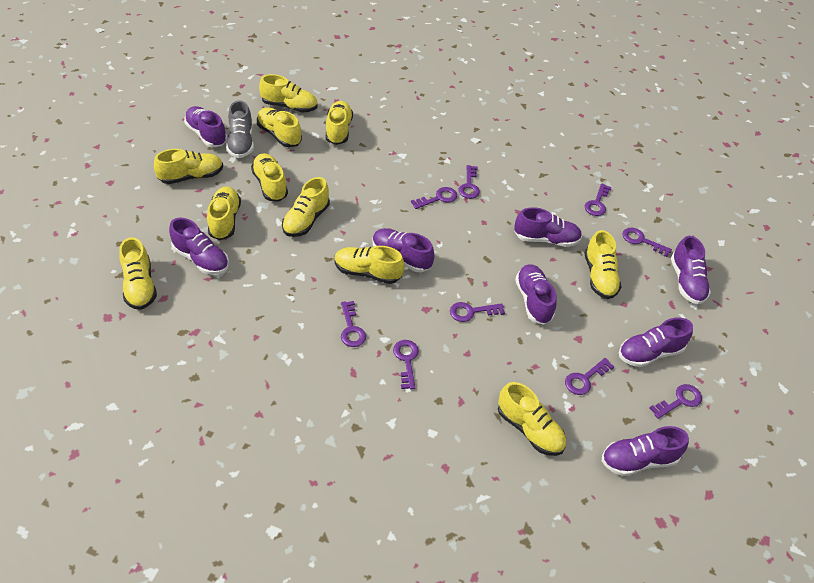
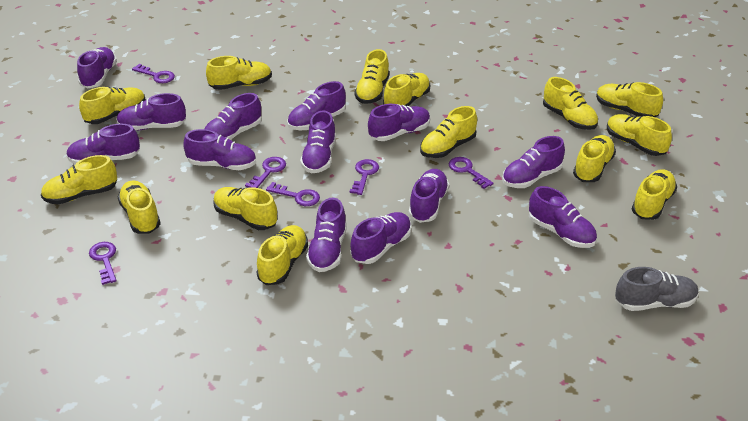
purple key: [341,301,366,347] [393,340,419,389] [411,187,457,209] [450,302,505,322] [459,165,480,199] [565,358,614,395] [585,183,612,216] [622,228,672,257] [649,384,702,419] = 9 -> [89,242,117,285] [132,64,175,83] [245,157,286,188] [266,182,320,206] [350,159,379,195] [449,157,494,189] = 6
purple shoe: [169,218,229,275] [184,106,227,147] [373,228,434,273] [514,207,582,247] [515,264,557,325] [602,426,689,476] [619,318,693,367] [671,236,711,305] = 8 -> [66,124,140,164] [77,47,117,88] [117,93,186,130] [183,129,256,170] [204,93,262,140] [287,81,346,130] [300,110,336,173] [306,198,347,272] [351,212,411,264] [368,104,430,141] [409,169,449,223] [502,136,565,188] [529,186,597,248] = 13
yellow shoe: [119,237,157,310] [154,149,223,184] [207,186,241,240] [251,153,288,202] [257,107,302,147] [259,74,317,113] [282,177,330,237] [326,101,353,145] [335,246,404,284] [498,382,566,456] [585,230,621,299] = 11 -> [41,155,117,205] [79,87,146,124] [118,180,161,234] [206,56,272,90] [213,187,277,230] [256,225,308,285] [354,49,390,104] [383,73,430,107] [420,106,477,158] [543,77,598,130] [573,135,616,182] [596,82,663,117] [607,114,672,156] [632,169,677,220] = 14

